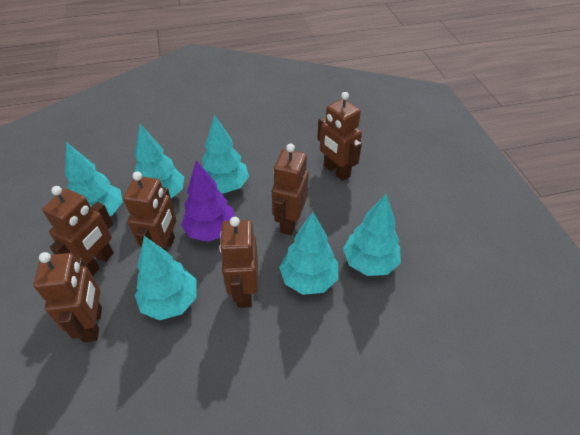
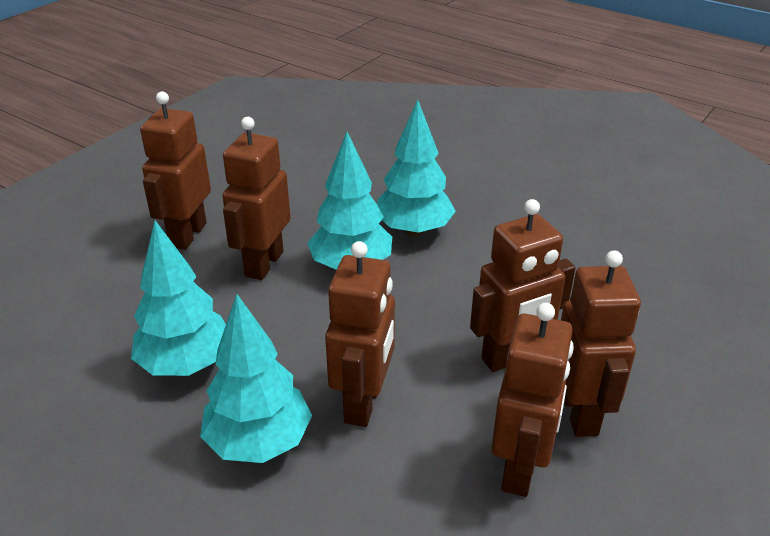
purple tree: [181,160,235,242] = 1 -> none = 0
turquoise tree: [65,142,123,216] [134,124,184,198] [135,236,197,320] [202,114,249,194] [279,212,338,295] [343,194,401,276] = 6 -> [131,221,226,376] [200,294,312,463] [308,132,392,270] [377,99,456,236] = 4

